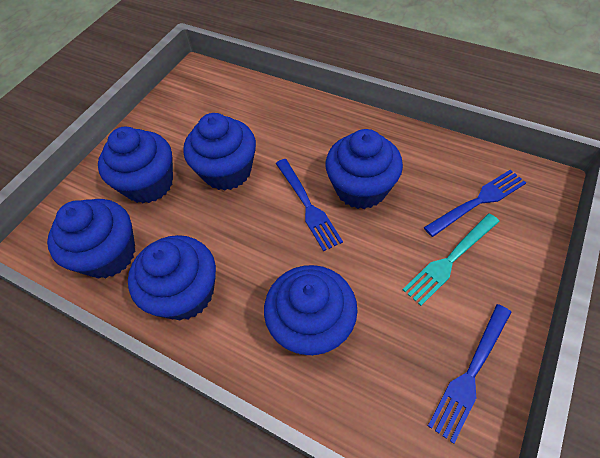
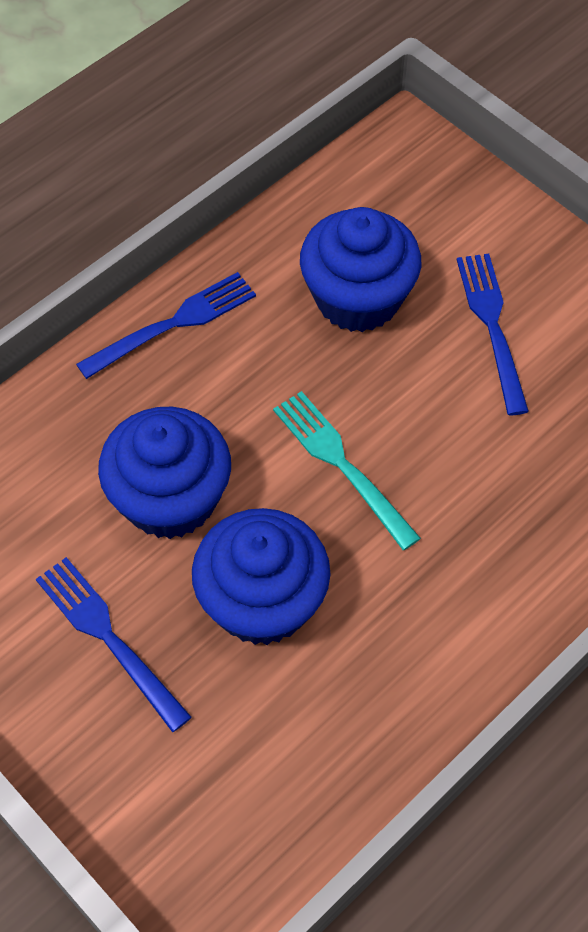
blue cupcake: [47,199,135,278] [98,127,173,203] [128,235,216,321] [183,113,256,191] [264,265,358,356] [325,129,403,209] = 6 -> [98,407,231,539] [192,508,330,645] [300,207,421,332] = 3

